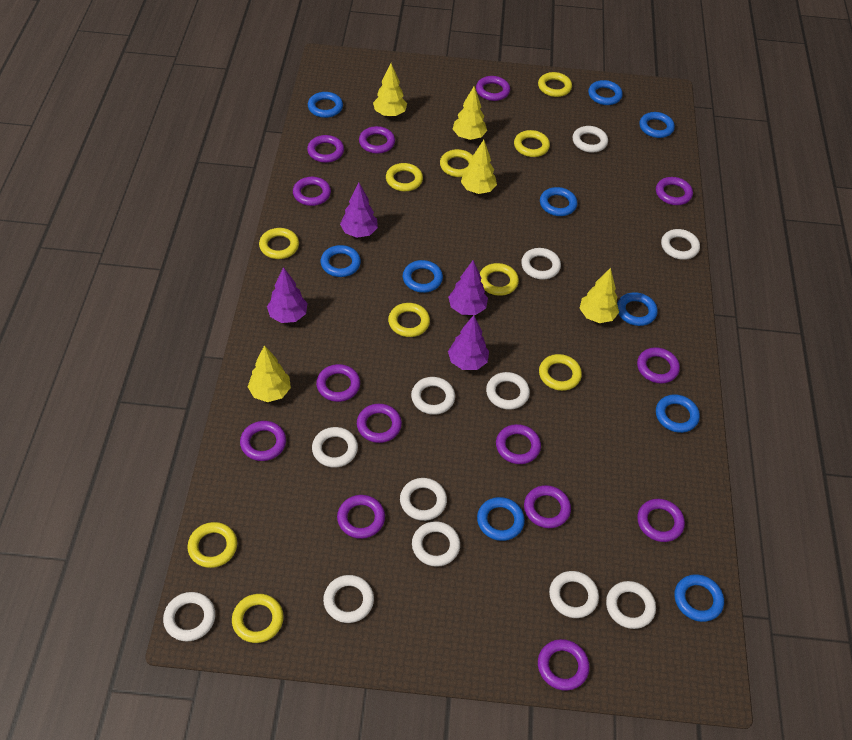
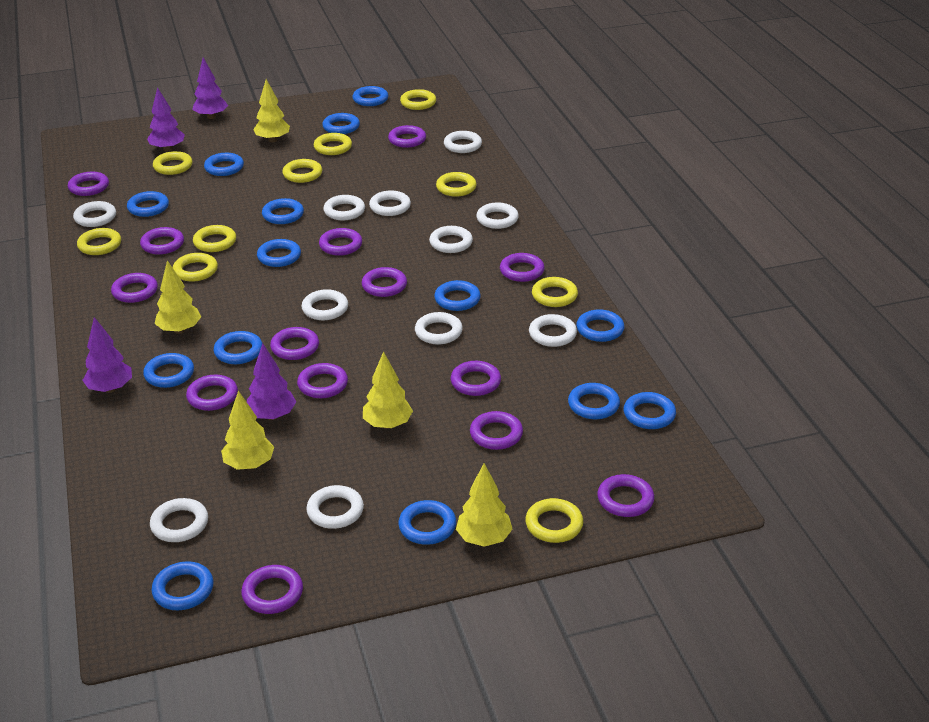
blue ring: [308,92,343,118] [320,245,361,277] [403,260,443,293] [477,497,525,541] [540,187,578,216] [588,80,623,105] [617,292,658,326] [639,112,675,138] [656,394,700,433] [674,574,724,622] = 10 -> [127,191,169,217] [143,353,194,388] [151,561,214,610] [204,153,244,176] [214,331,262,364] [257,239,301,267] [262,198,304,224] [322,113,360,134] [352,86,388,106] [398,500,456,545] [434,280,481,311] [568,383,620,419] [576,309,624,342] [624,392,676,429] = 14
white ring: [163,592,215,641] [312,427,358,467] [323,575,374,623] [400,478,447,521] [411,377,455,415] [412,521,460,567] [486,372,530,410] [521,248,561,280] [549,571,599,618] [572,126,608,153] [606,581,656,629] [661,229,700,260] = 12 -> [73,201,116,227] [150,498,208,542] [302,289,348,320] [306,485,364,529] [323,195,365,220] [369,190,411,216] [415,312,463,345] [429,226,473,253] [444,131,482,153] [476,202,519,229] [529,314,577,347] = 11

